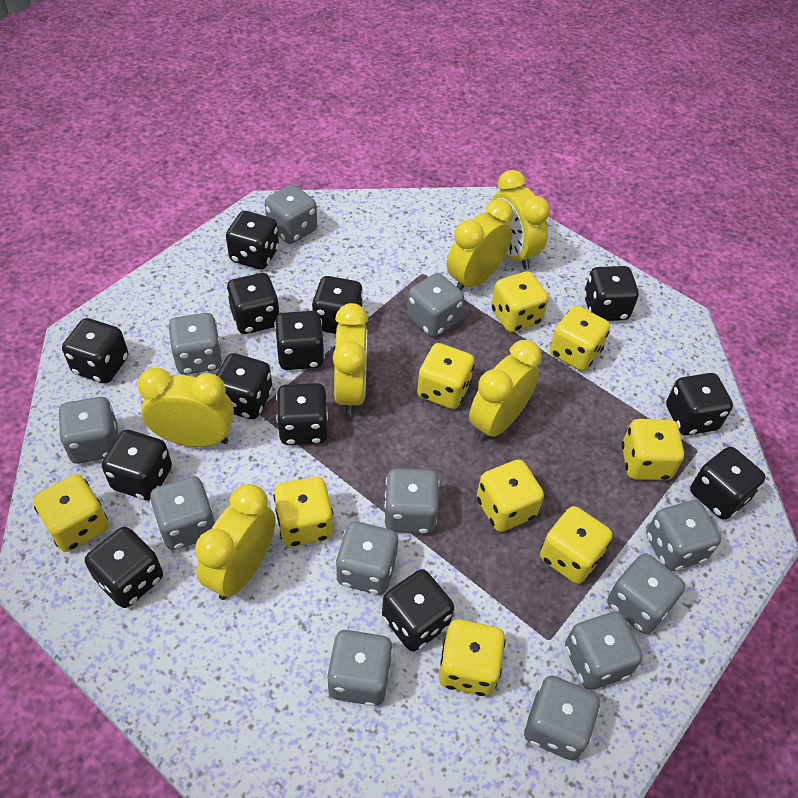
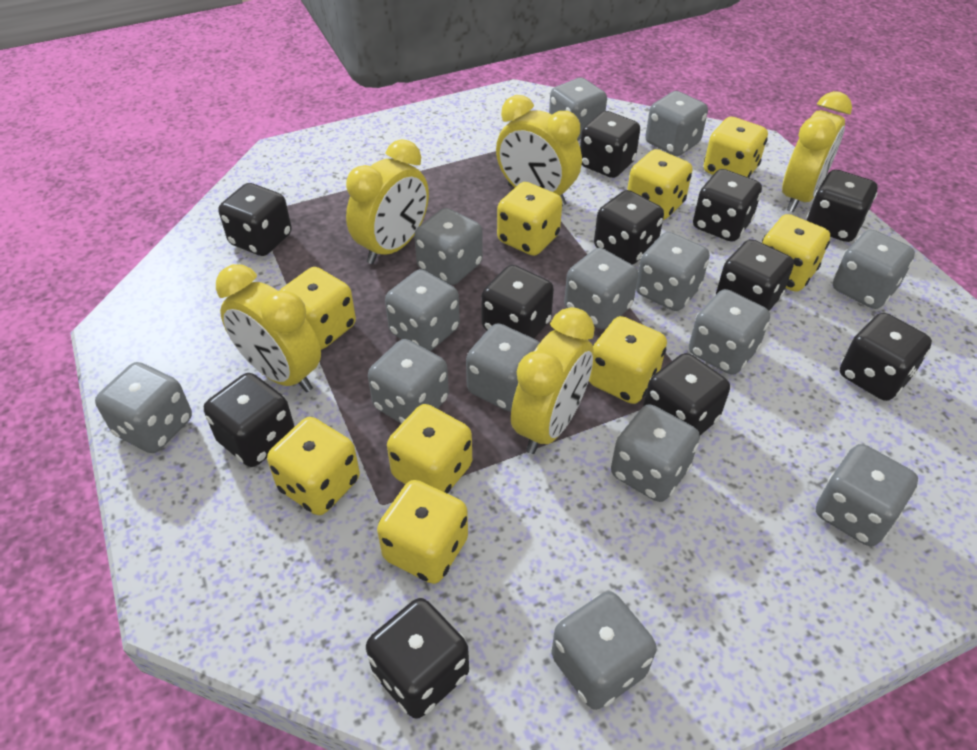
black dice: [62,318,128,384] [85,527,163,608] [102,430,172,500] [216,353,272,419] [226,211,279,270] [227,273,280,334] [274,311,325,370] [276,383,328,445] [312,276,363,334] [382,569,454,651] [584,266,639,321] [666,373,733,435] [690,447,766,520] = 13 -> [204,373,295,467] [219,183,292,256] [366,598,469,719] [481,265,554,338] [580,111,640,178] [594,190,664,265] [643,353,730,435] [693,169,762,242] [716,239,794,311] [807,170,877,242] [840,313,932,401] = 11
grey dice: [58,397,118,464] [150,476,215,550] [169,313,223,375] [265,184,317,244] [327,630,393,706] [335,522,398,595] [384,468,439,534] [407,273,464,337] [524,675,600,760] [565,611,643,690] [607,553,685,634] [646,500,721,571] = 12 -> [95,362,192,453] [368,339,449,424] [385,269,460,351] [414,208,483,285] [466,323,540,412] [549,78,607,140] [551,591,657,710] [564,248,638,329] [611,404,700,502] [636,232,710,311] [645,91,708,156] [689,289,770,375] [816,444,918,546] [833,229,915,309] = 14
yellow clock: [137,368,234,447] [195,484,276,600] [333,303,368,415] [447,199,513,290] [469,340,542,442] [491,170,550,269] = 6 -> [216,264,321,392] [346,139,429,264] [496,95,582,206] [511,307,595,454] [782,91,852,212] = 5

